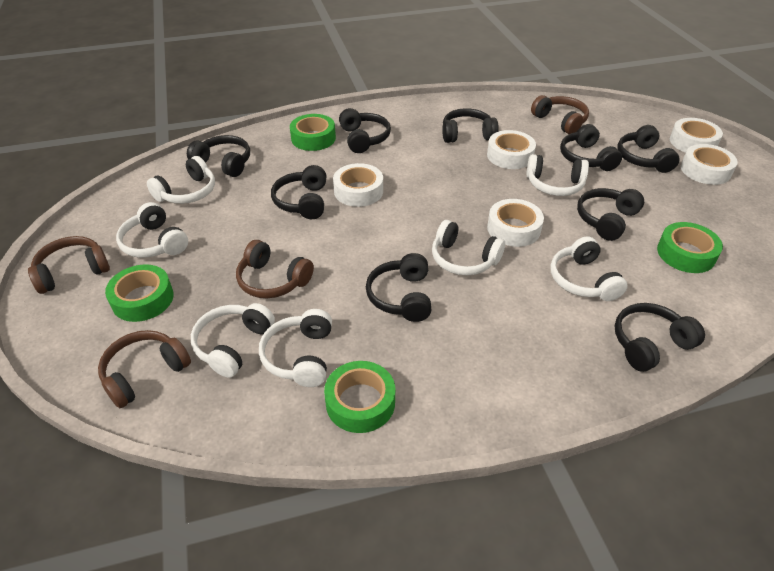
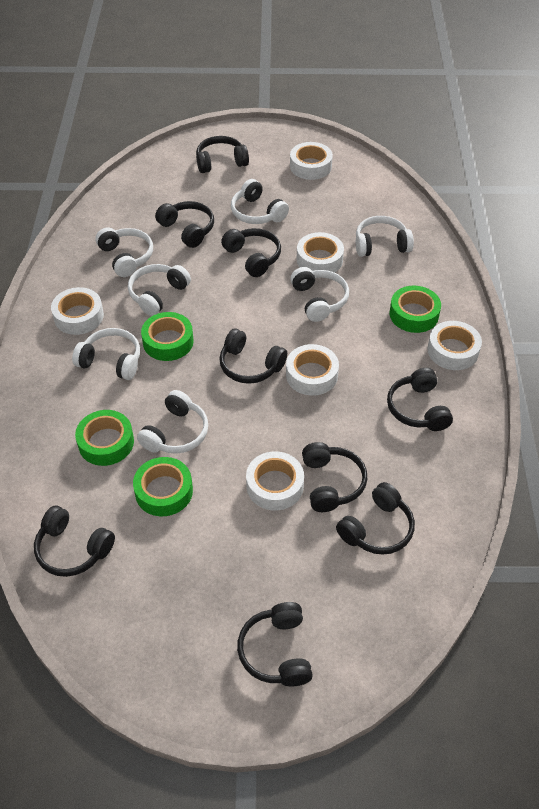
brown headphones: [28,236,110,294] [98,330,191,408] [236,240,314,298] [531,95,589,134] = 4 -> none = 0
white tape: [333,163,383,207] [487,130,536,169] [487,199,544,247] [670,118,723,153] [681,144,738,185] = 5 -> [51,287,104,335] [246,451,304,510] [286,344,339,396] [290,142,333,180] [297,232,344,273] [427,321,482,370] = 6

